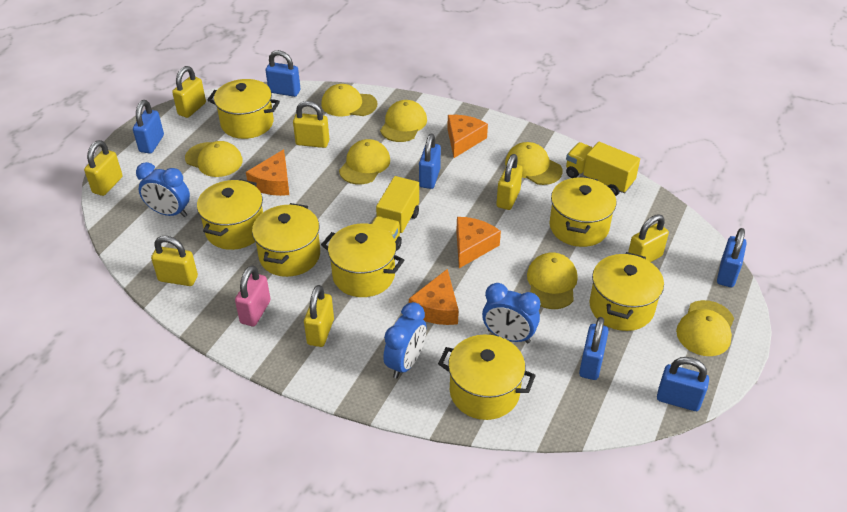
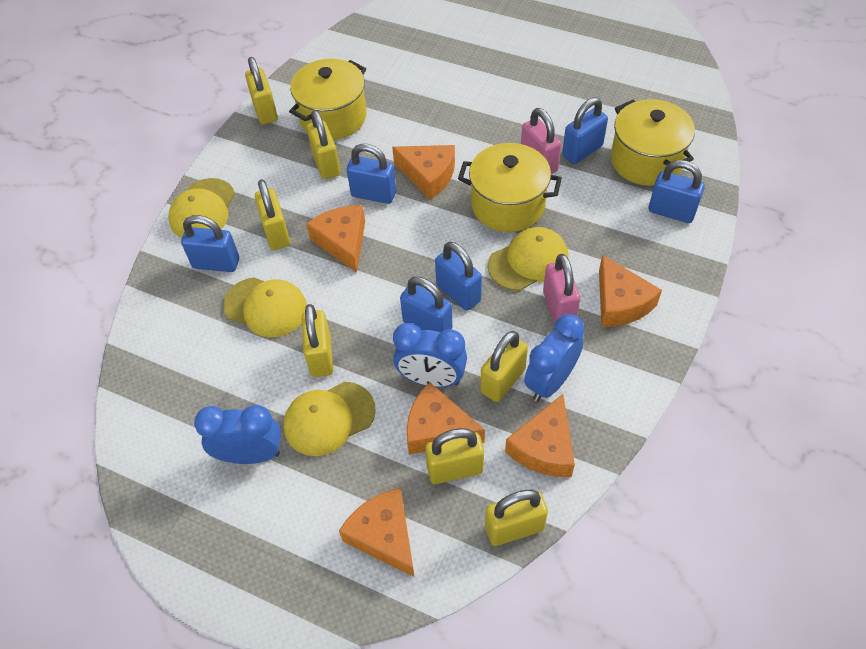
orange cheese: [246,149,289,196] [409,269,459,325] [447,115,488,158] [456,217,501,268] = 4 -> [306,205,365,273] [339,488,415,577] [392,145,455,200] [407,382,485,454] [505,394,575,477] [599,255,662,327] = 6
pink padlock: [235,265,270,326] = 1 -> [521,108,561,174] [543,254,580,324] = 2
yellow cap: [185,141,243,177] [321,84,377,116] [339,139,390,184] [380,100,427,142] [505,142,563,185] [527,252,578,309] [676,300,734,356] = 7 -> [169,178,235,238] [223,277,307,337] [284,382,376,456] [488,227,569,291] = 4
yellow pot: [197,179,263,250] [207,79,280,139] [252,203,320,277] [321,223,404,297] [438,334,536,420] [550,176,616,247] [590,252,664,331] = 7 -> [289,59,367,140] [458,143,562,232] [611,99,695,186] = 3
yellow truck: [372,176,419,250] [566,142,640,196] = 2 -> none = 0

